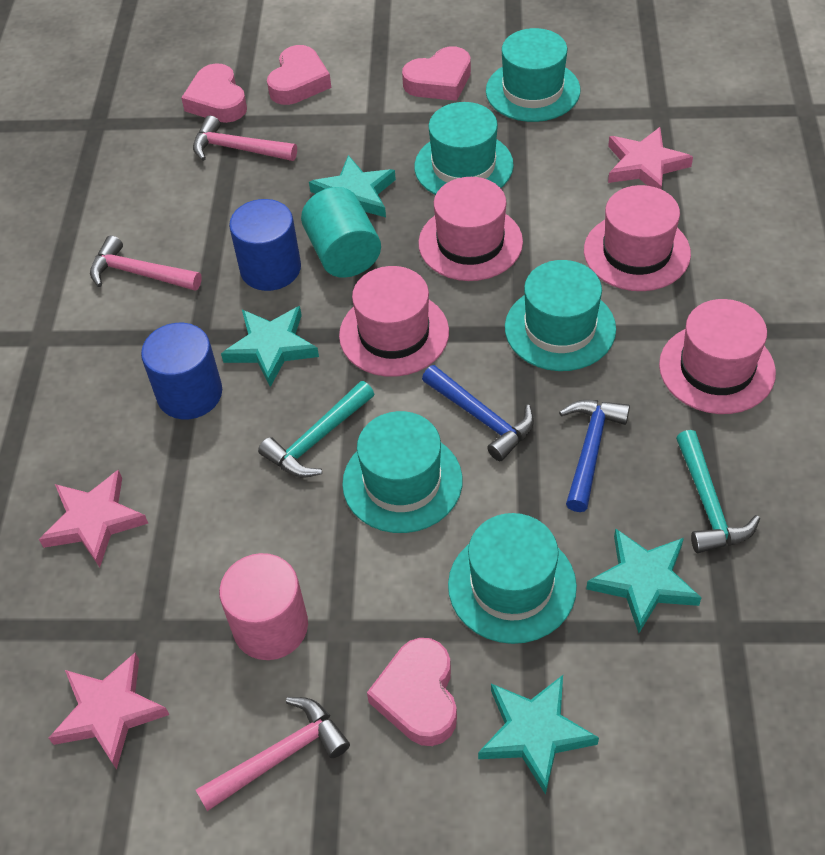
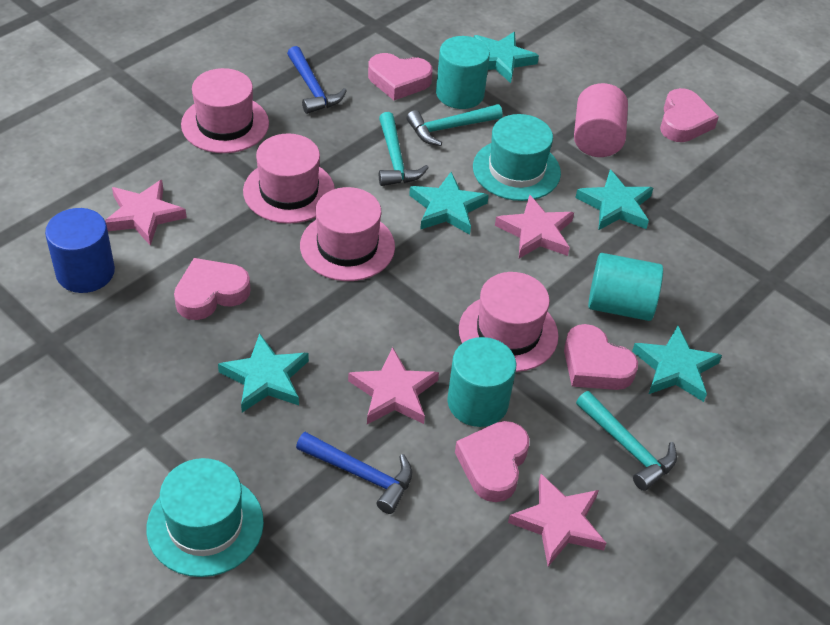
blue cylinder: [141,323,222,419] [229,199,301,291] = 2 -> [45,208,115,293] = 1
pink hammer: [90,235,202,291] [193,115,297,161] [196,697,350,811] = 3 -> none = 0
pink heart: [181,63,247,123] [267,45,331,105] [367,638,457,746] [402,46,471,101] = 4 -> [174,258,250,320] [368,53,433,100] [455,421,529,502] [564,324,638,390] [660,88,719,142] = 5
pink star: [39,470,148,568] [49,653,170,769] [608,127,693,189] = 3 -> [105,180,187,246] [348,347,439,424] [495,195,574,258] [508,474,606,566] = 4
turquoise cylinder: [301,187,381,278] = 1 -> [436,36,490,109] [447,337,516,427] [588,253,663,321] = 3
turquoise hammer: [258,381,374,477] [676,430,760,553] = 2 -> [379,112,429,186] [407,104,503,146] [576,391,677,491] = 3
turquoise hat: [342,411,463,533] [414,102,514,195] [448,513,577,644] [486,28,580,122] [505,260,616,371] = 5 -> [147,458,264,577] [473,114,561,201] = 2
turquoise star: [221,306,319,387] [309,155,396,217] [478,675,599,795] [586,528,701,633] = 4 -> [218,333,309,413] [409,172,489,235] [474,32,539,83] [575,169,653,230] [632,326,722,402] = 5

